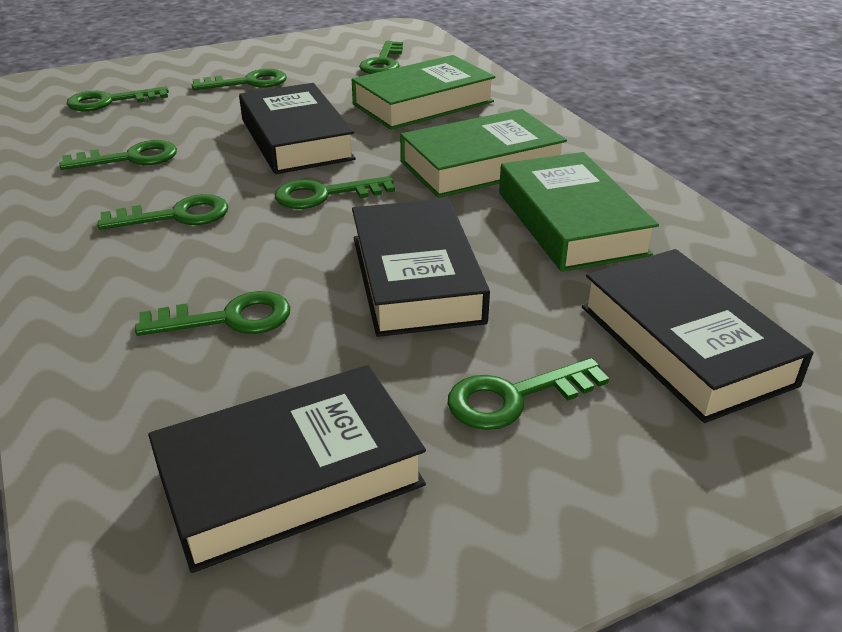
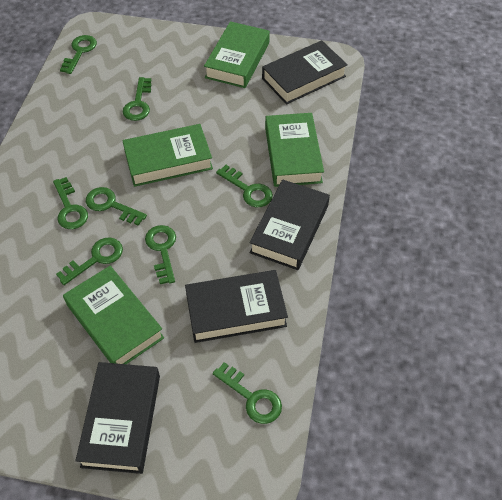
green book: [351,55,495,130] [400,109,567,198] [499,152,659,272] = 3 -> [63,266,164,364] [123,124,213,187] [204,21,270,88] [265,113,324,187] = 4

